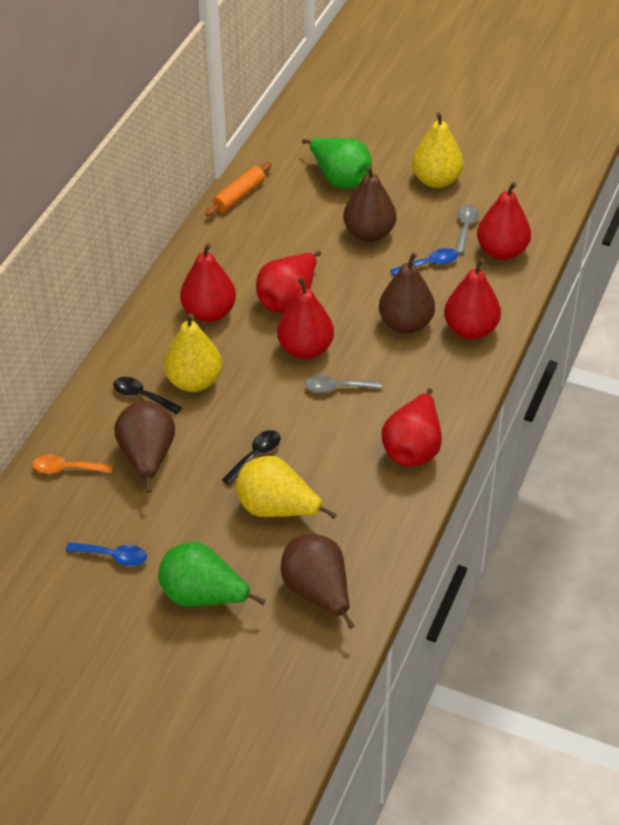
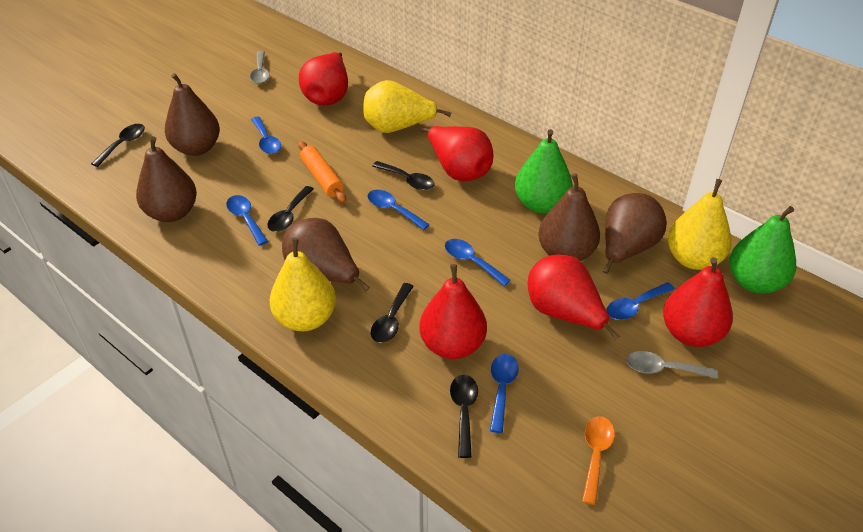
black spoon: [113,377,182,414] [222,430,281,485] = 2 -> [91,124,145,167] [267,186,314,232] [371,283,414,343] [372,161,435,190] [450,375,478,458] = 5
blue spoon: [65,542,147,566] [390,248,458,276] = 2 -> [226,195,268,246] [251,117,281,154] [367,190,430,230] [445,239,511,286] [490,354,519,433] [606,282,675,320] = 6
brown pear: [114,401,175,493] [281,534,355,629] [343,165,396,242] [379,253,435,333] = 4 -> [136,136,197,222] [165,73,220,156] [282,218,370,291] [538,173,600,261] [603,193,667,274] = 5
red pear: [180,243,236,322] [256,251,321,313] [277,277,334,359] [381,388,442,467] [444,258,501,340] [477,182,531,260] = 6 -> [299,52,348,106] [419,264,487,359] [421,126,494,181] [528,255,620,340] [663,257,733,347] = 5

